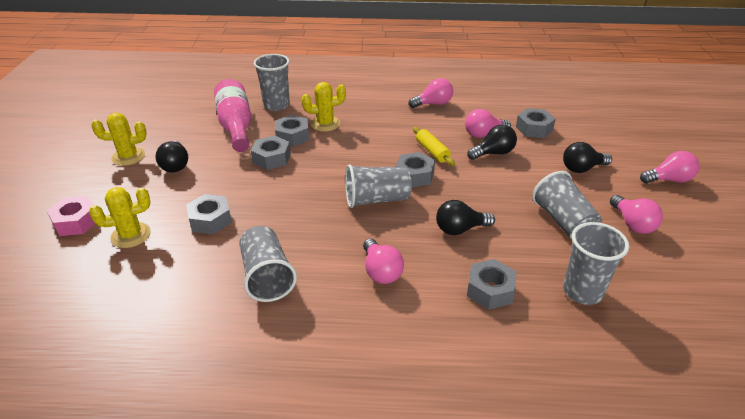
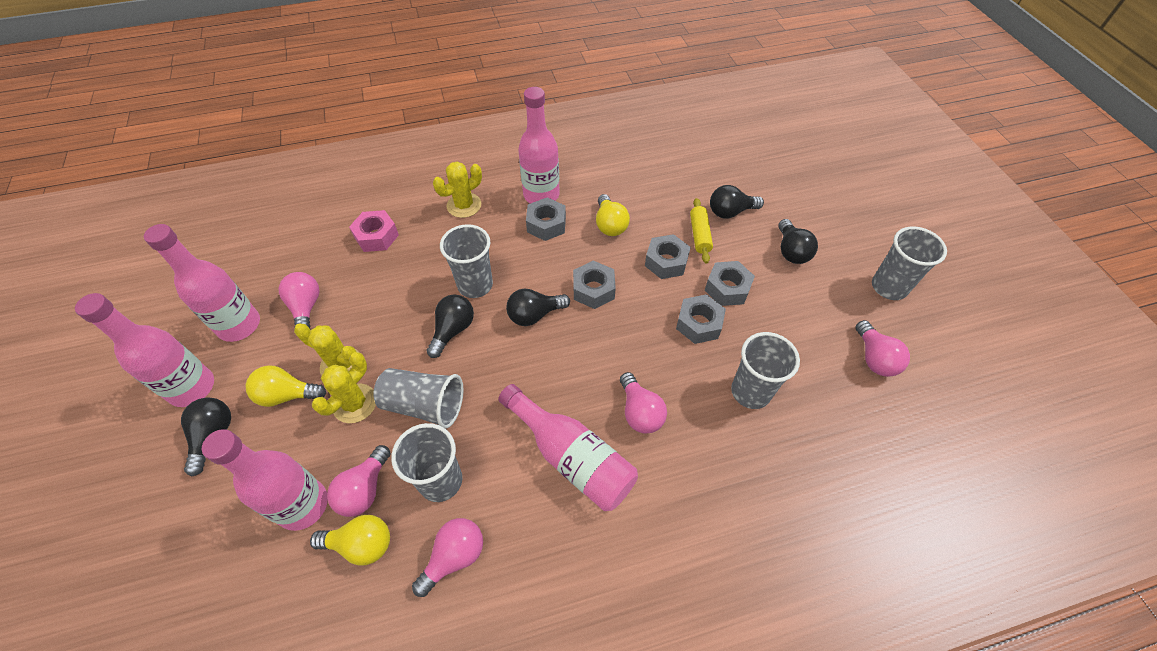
black light bulb: [155,141,188,172] [436,200,495,235] [467,125,517,160] [563,142,612,173] = 4 -> [181,397,231,476] [426,294,474,358] [506,289,570,326] [710,185,764,219] [778,219,818,264] = 5
grey nut: [186,194,232,235] [251,136,291,170] [275,115,309,147] [396,152,435,188] [467,259,516,310] [516,108,556,138] = 6 -> [526,197,566,241] [573,261,616,309] [645,234,691,279] [676,294,726,344] [705,261,755,306] = 5
pink bottle: [214,79,251,152] = 1 -> [75,293,214,407] [144,224,260,342] [202,429,328,531] [498,384,638,511] [518,87,560,204] = 5
yellow light bulb: none = 0 -> [246,365,326,407] [310,515,390,566] [596,194,630,236] = 3

